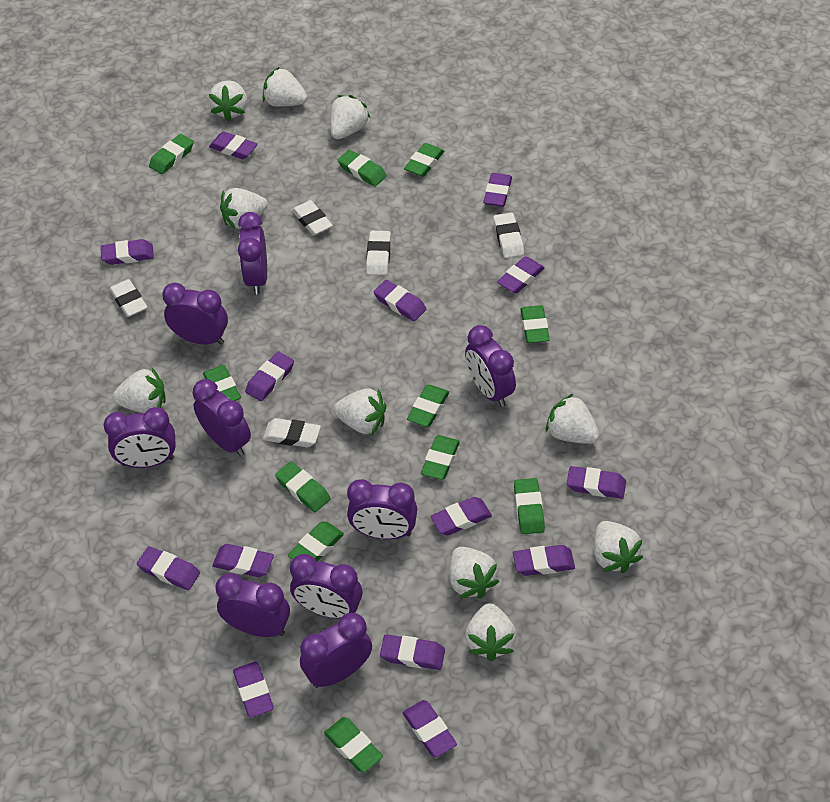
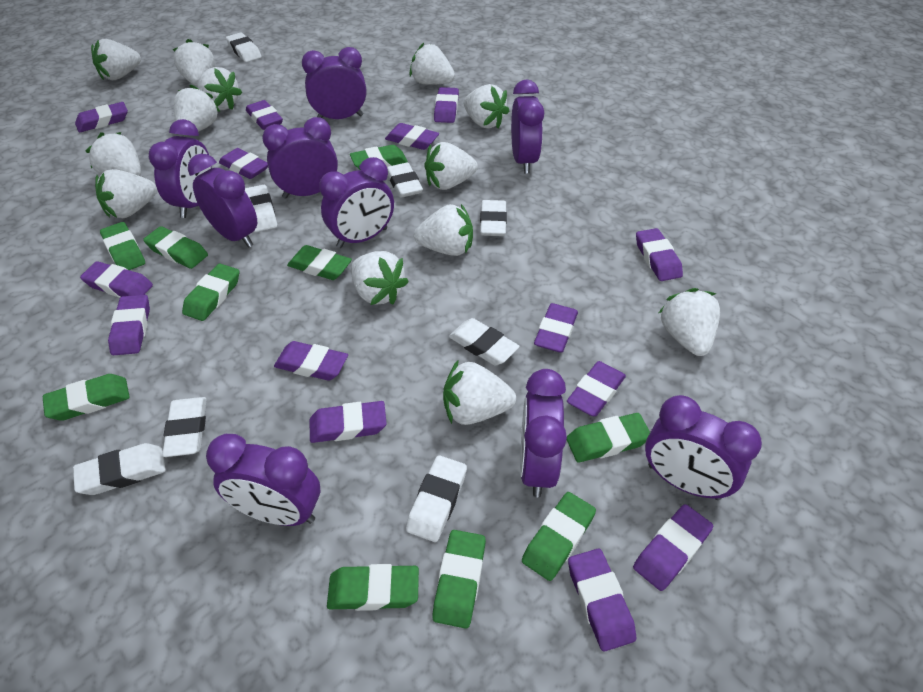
green eraser: [149,134,194,174] [203,365,241,401] [275,462,331,512] [288,522,344,561] [324,717,383,773] [338,150,387,186] [404,143,444,177] [407,385,449,427] [421,435,460,480] [514,478,545,534] [520,305,550,343] = 11 -> [43,374,130,421] [100,222,145,270] [143,226,208,269] [182,264,239,321] [287,245,352,280] [327,564,419,611] [350,145,408,170] [432,530,486,629] [522,492,596,581] [567,413,650,462] = 10
white eraser: [109,279,148,317] [263,418,321,447] [292,200,333,235] [366,231,391,275] [493,213,524,258] = 5 -> [73,443,166,495] [162,397,207,457] [226,32,262,62] [245,185,277,232] [387,163,423,198] [406,456,467,542] [449,318,520,365] [480,200,507,236] = 8
white strawberry: [113,368,166,413] [209,80,247,121] [220,188,268,229] [263,67,307,107] [330,95,370,139] [333,388,386,435] [450,547,499,599] [465,603,516,661] [546,394,599,444] [594,521,643,573] = 10 -> [86,132,141,176] [91,39,141,80] [95,169,157,218] [173,39,215,86] [174,84,220,132] [197,67,243,110] [351,251,409,305] [410,43,455,85] [414,204,473,256] [424,142,478,190] [443,359,516,425] [464,84,509,129] [659,288,720,356] = 13

